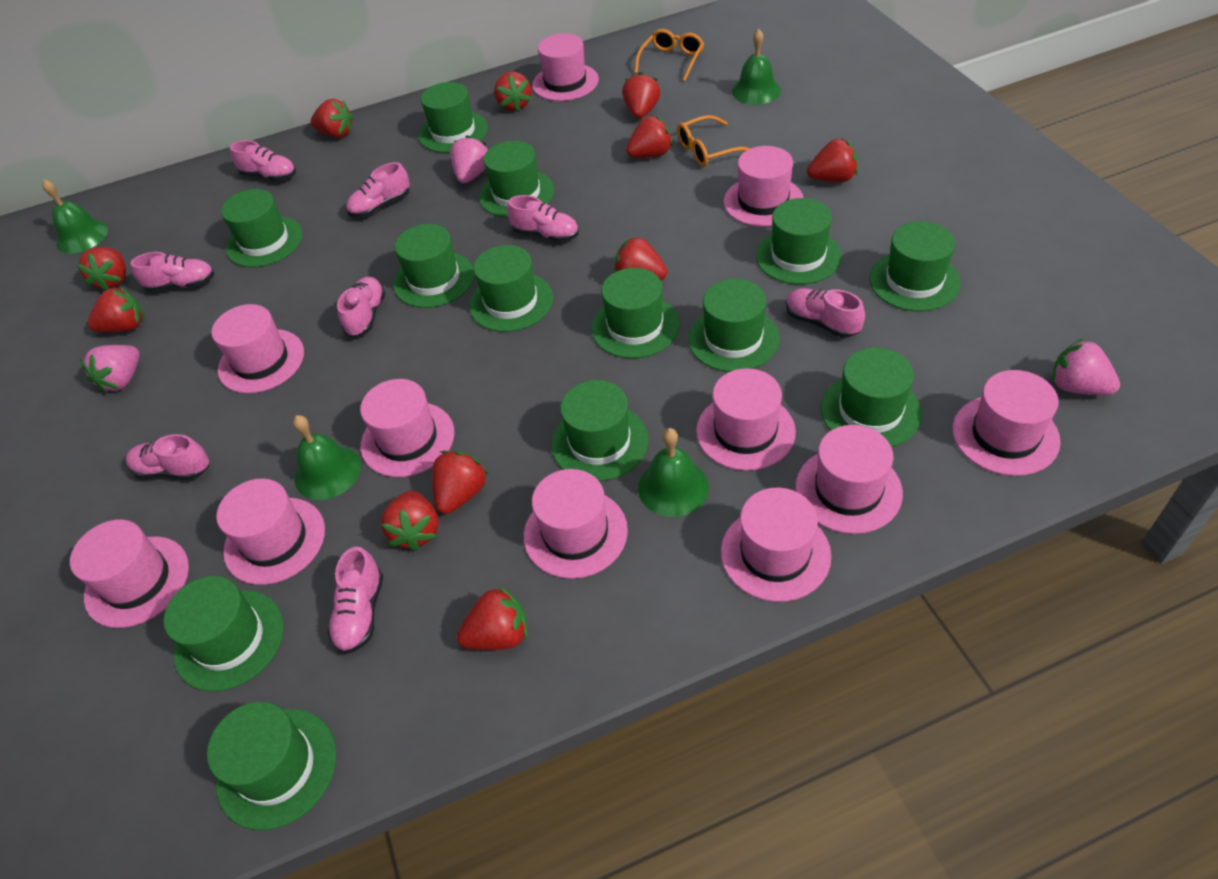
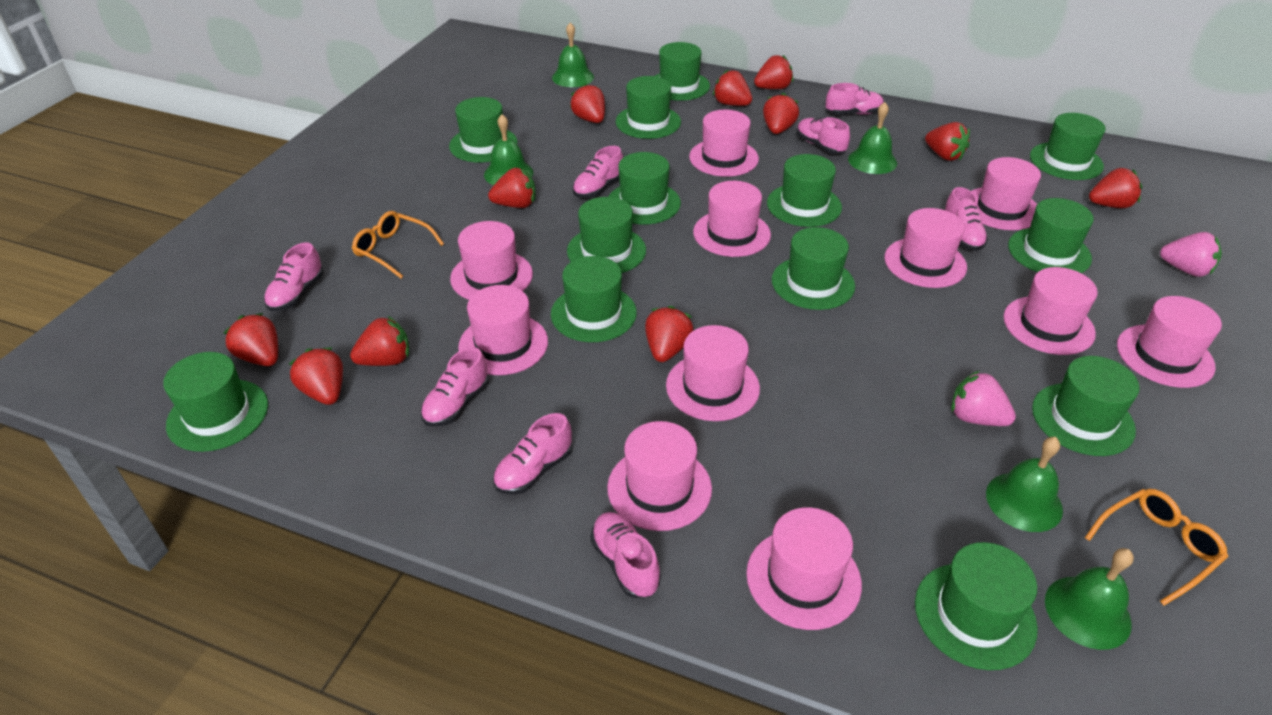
green bell: [42,179,108,253] [293,415,361,500] [638,428,709,517] [732,29,781,105] = 4 -> [484,114,533,185] [552,22,594,87] [848,102,897,174] [986,437,1063,532] [1045,548,1134,650] = 5
pink strawberry: [80,345,139,393] [450,135,488,183] [1052,338,1120,395] = 3 -> [951,370,1016,426] [1160,232,1222,277] = 2

